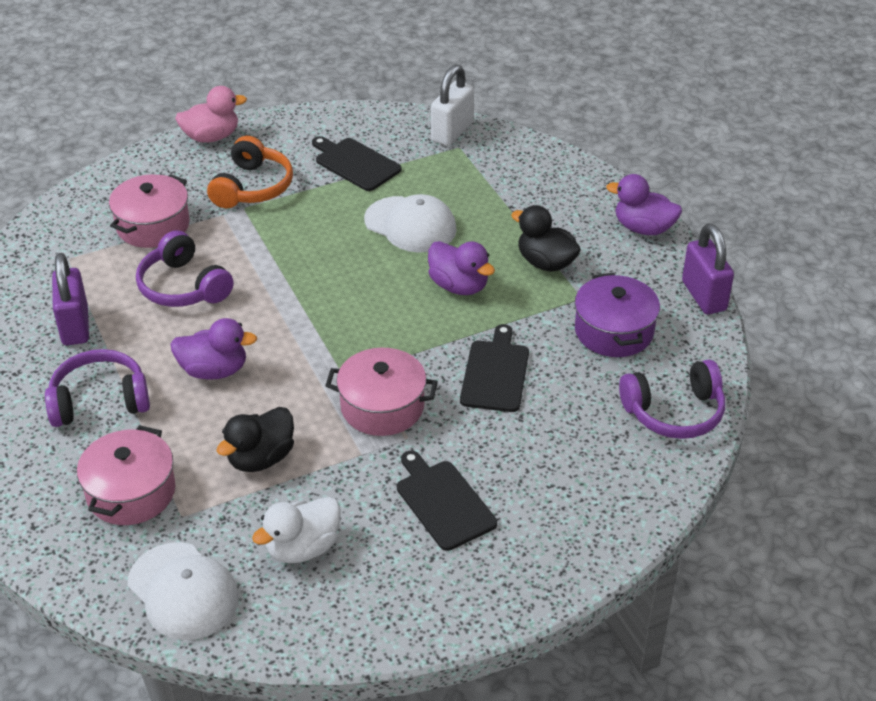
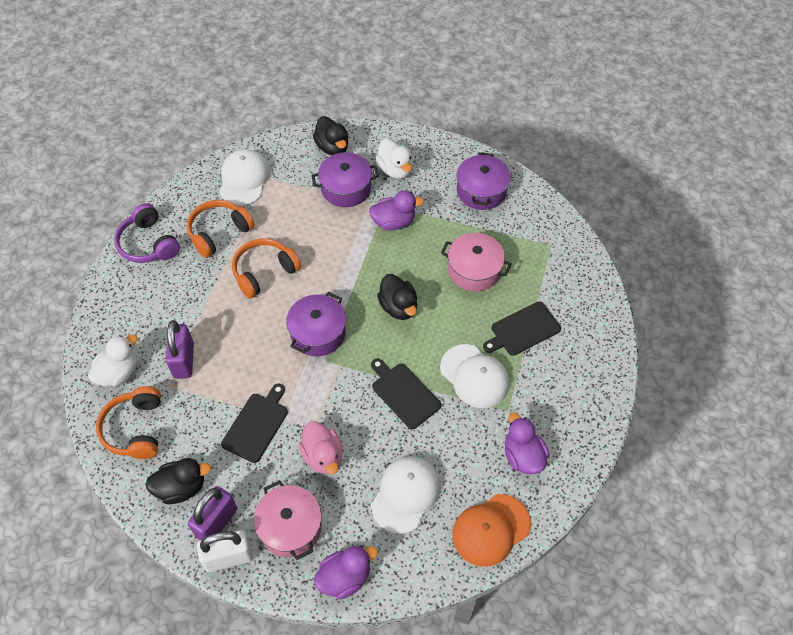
black duck: [216,407,294,472] [511,205,581,272] = 2 -> [145,458,211,504] [313,116,349,155] [377,274,417,320] = 3
orange cap: none = 0 -> [452,494,531,567] = 1
orange headphones: [207,136,293,208] = 1 -> [96,386,161,459] [187,200,255,258] [232,238,301,299] = 3
pink pot: [77,425,175,525] [109,174,190,248] [325,348,438,436] = 3 -> [253,480,322,560] [441,233,512,292] = 2
purple headphones: [45,349,150,427] [136,230,234,307] [619,359,725,439] = 3 -> [114,203,180,263] = 1
purple pot: [575,273,660,357] = 1 -> [286,292,346,356] [312,152,379,207] [457,152,511,210] = 3
white cap: [128,542,239,640] [364,194,457,253] = 2 -> [219,149,270,206] [371,457,440,534] [440,344,509,408] = 3
white duck: [252,497,341,563] = 1 -> [88,335,138,387] [376,138,412,179] = 2

